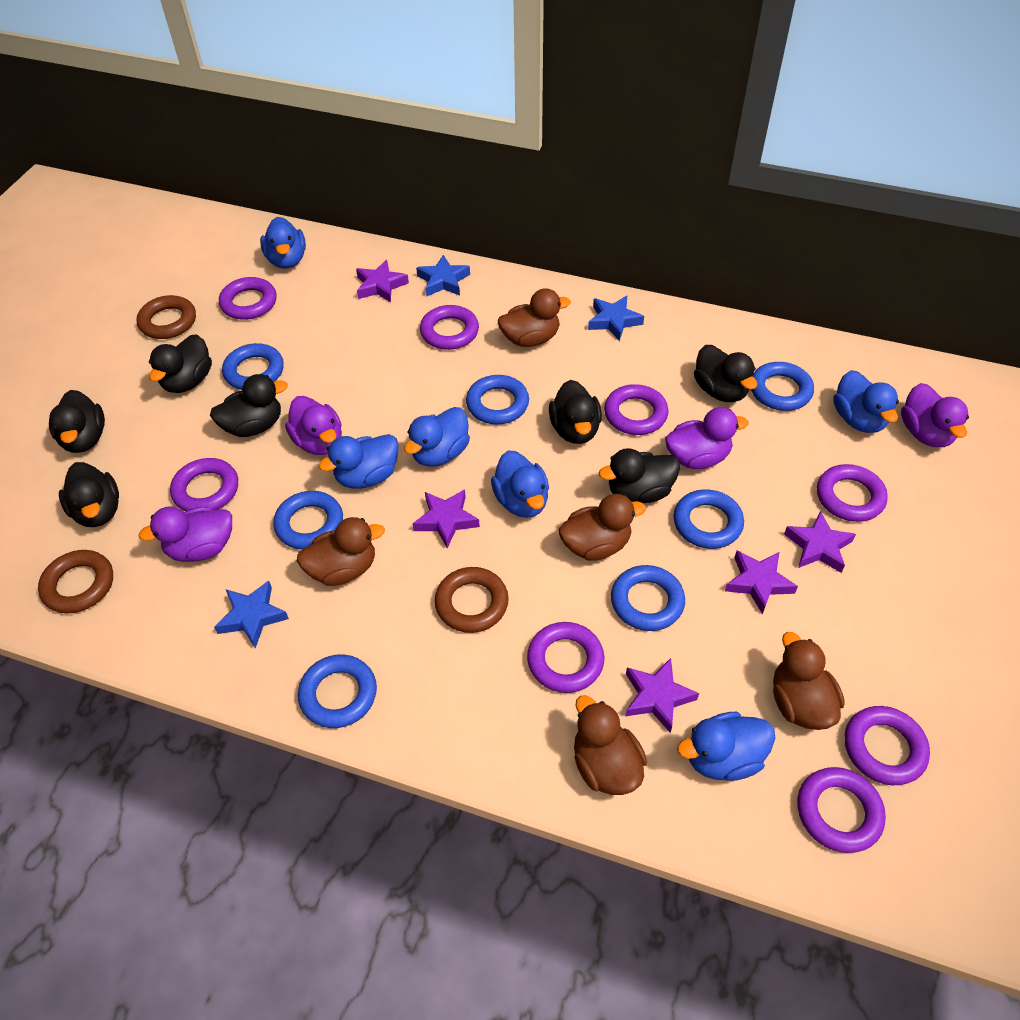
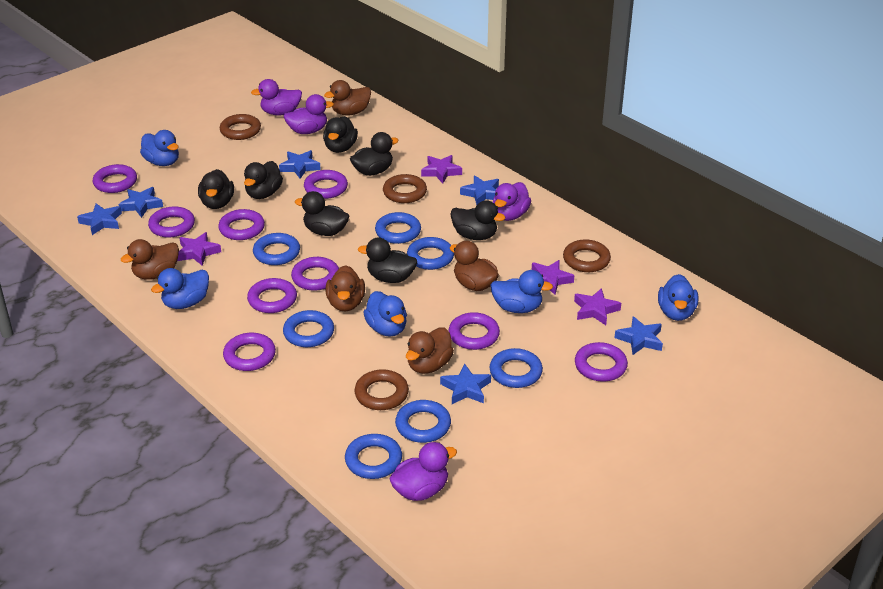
blue duck: [260,217,306,269] [318,434,399,489] [404,407,470,467] [491,450,549,518] [677,712,775,781] [833,370,899,433] = 6 -> [140,130,179,166] [151,268,209,309] [363,291,407,337] [491,270,553,313] [658,274,699,321] = 5
blue star: [214,581,289,649] [416,255,470,296] [588,296,644,341] = 3 -> [77,203,122,235] [119,187,163,218] [279,150,321,179] [440,363,491,404] [460,175,499,205] [614,316,663,355] = 6
brown ring: [38,550,113,614] [137,295,196,339] [435,567,509,633] = 3 -> [220,114,261,140] [355,369,409,410] [383,174,427,203] [563,239,611,272] = 4
purple ring: [170,458,238,511] [219,277,276,320] [420,305,479,350] [527,622,604,693] [604,384,669,435] [797,767,886,853] [817,464,888,522] [845,706,930,785] = 8 -> [93,164,137,193] [148,206,195,238] [218,209,265,240] [223,333,276,371] [247,278,297,313] [291,257,339,291] [304,170,348,199] [448,312,500,350] [575,342,628,382] = 9
purple star: [356,260,409,303] [412,489,480,549] [625,658,699,733] [725,550,798,614] [784,511,856,573] = 5 -> [178,232,221,266] [421,155,462,184] [532,260,575,295] [574,288,621,325] = 4

